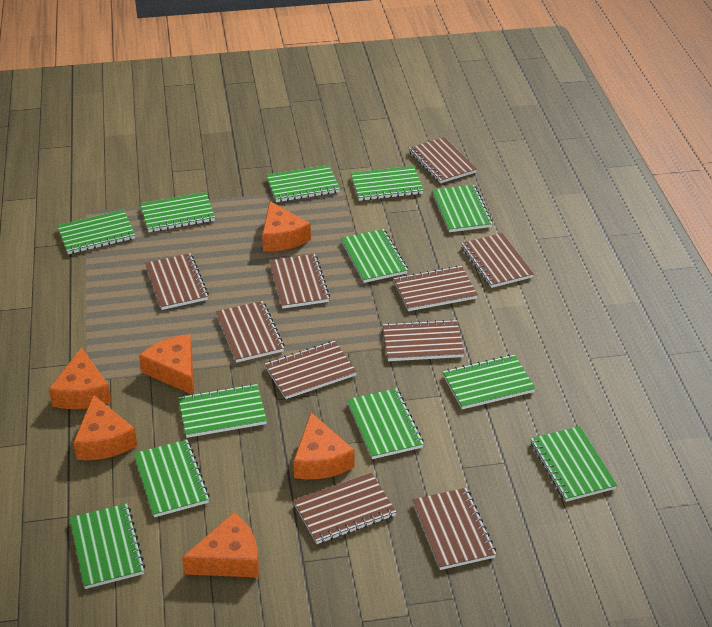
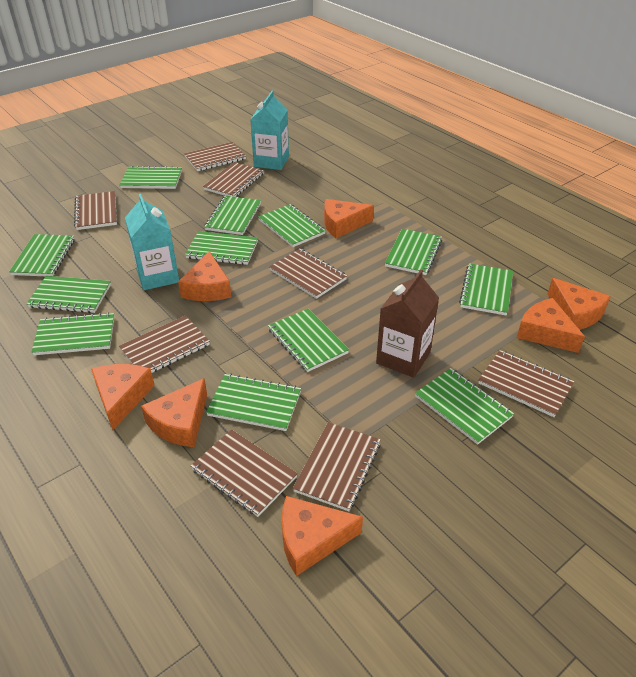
brown carton: none = 0 -> [376,270,439,378] = 1
brown notebook: [145,253,209,310] [216,301,285,363] [265,341,357,399] [269,254,330,309] [293,473,396,544] [383,319,464,361] [394,266,478,311] [409,137,477,183] [412,488,496,570] [461,233,534,288] = 10 -> [74,191,117,230] [119,316,210,373] [184,142,246,171] [191,430,298,517] [203,162,264,197] [269,249,347,299] [293,422,381,511] [478,350,574,417] = 8
orange cheese: [49,347,112,409] [73,394,137,460] [139,334,193,394] [182,512,259,578] [262,201,311,251] [293,412,355,479] = 6 -> [91,364,155,430] [141,378,207,447] [178,251,231,301] [282,496,363,576] [324,199,374,238] [517,298,585,353] [548,278,611,330] = 7
turquoise carton: none = 0 -> [125,194,179,290] [250,91,289,170] = 2

